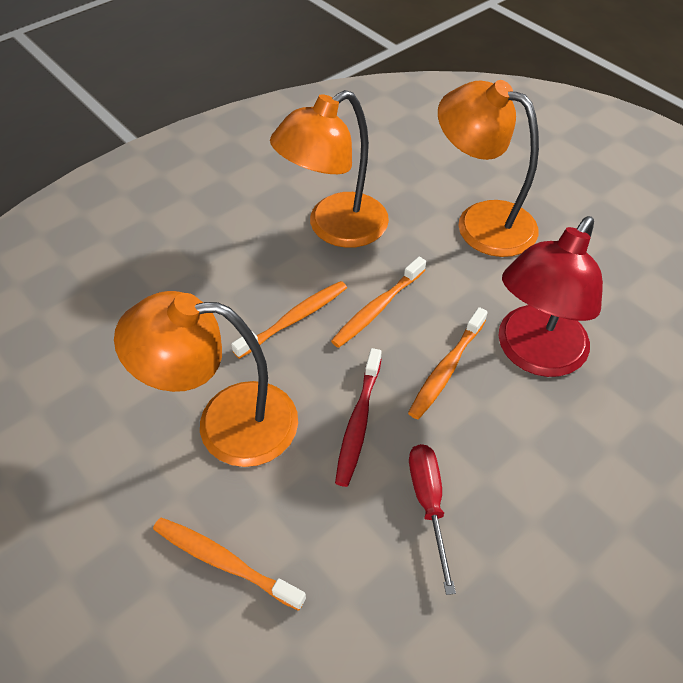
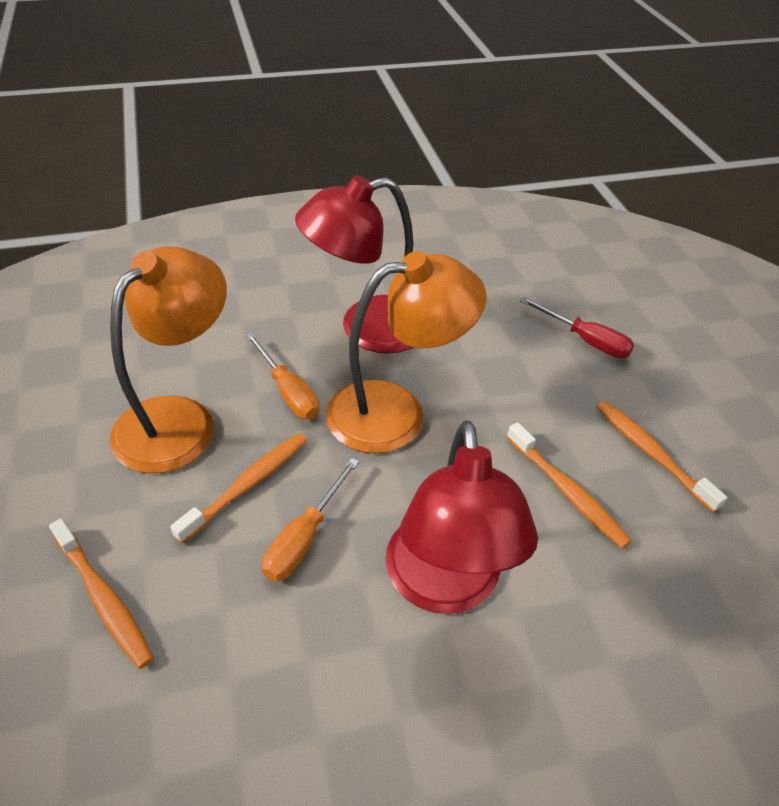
orange lamp: [114,291,298,467] [270,90,389,248] [438,80,539,257] = 3 -> [109,246,227,474] [326,251,487,453] = 2
orange screwdriver: none = 0 -> [245,332,320,419] [262,458,359,581] = 2
red lamp: [498,216,603,377] = 1 -> [295,175,413,354] [386,420,538,614] = 2
red toothbrush: [335,348,381,487] = 1 -> none = 0

